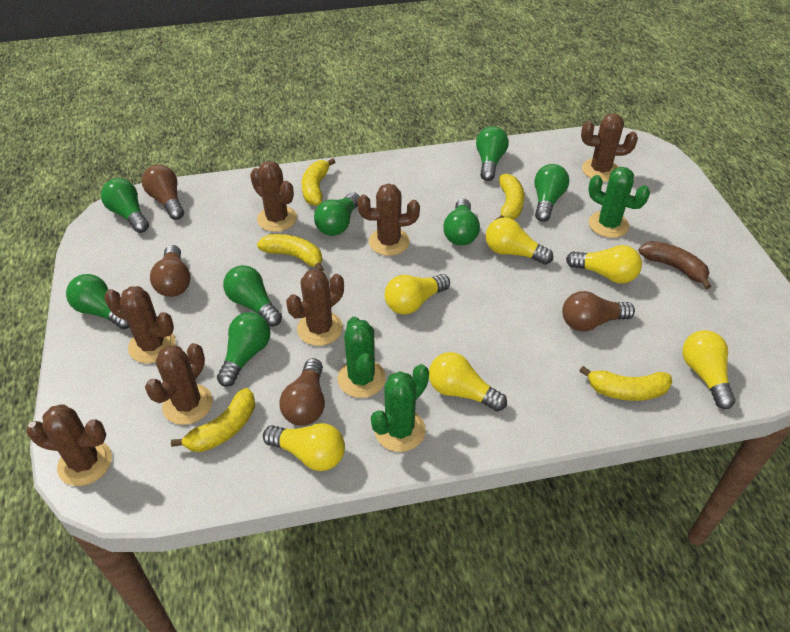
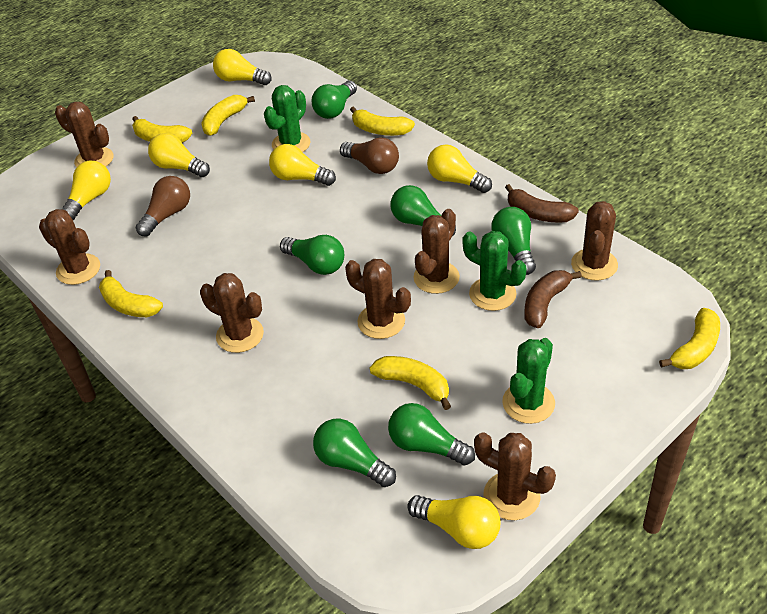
brown banana: [639,241,711,289] = 1 -> [505,184,579,223] [524,270,582,328] = 2
brown light bulb: [142,164,184,220] [150,245,191,297] [279,358,325,426] [562,291,635,332] = 4 -> [136,176,190,236] [340,137,399,174] = 2
green light bulb: [66,274,129,329] [101,178,149,233] [217,312,271,387] [223,265,282,327] [314,192,360,236] [443,199,480,246] [476,126,509,181] [534,164,569,222] = 8 -> [280,235,344,275] [312,81,357,119] [313,419,396,487] [388,403,475,465] [390,185,456,235] [491,207,536,275] = 6
yellow banana: [171,388,255,452] [257,234,324,272] [302,158,335,206] [495,174,525,220] [579,366,672,401] = 5 -> [99,270,163,317] [132,116,192,143] [201,95,255,136] [350,106,415,136] [370,356,451,410] [659,308,720,369] = 6

